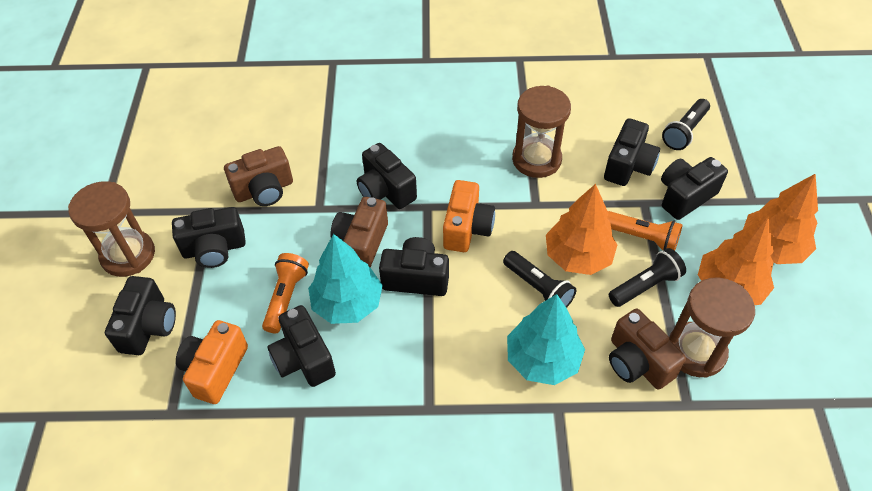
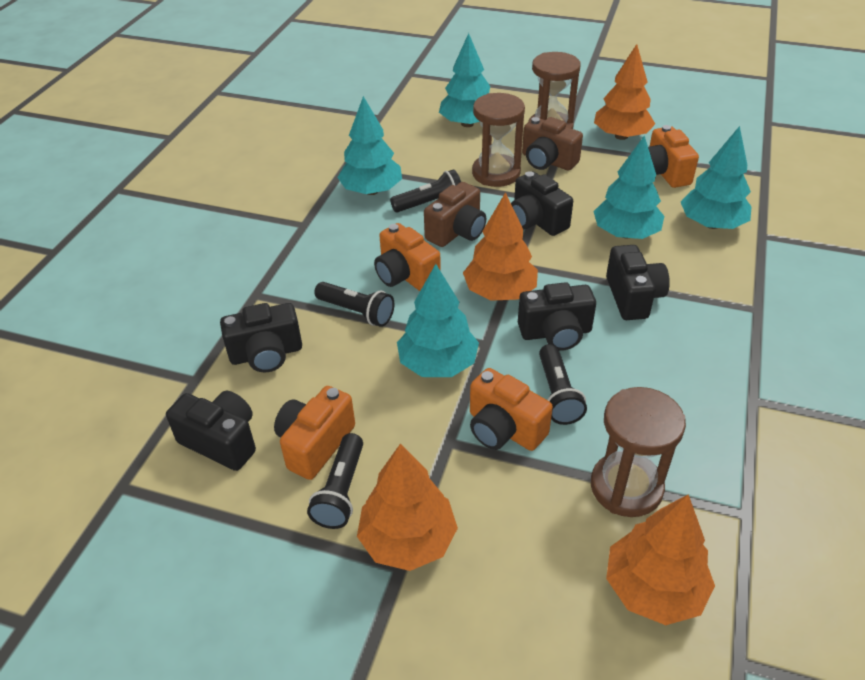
black camera: [105,276,176,355] [172,207,246,268] [267,305,336,387] [357,143,417,209] [379,237,449,296] [604,118,660,186] [661,157,728,220] = 7 -> [166,391,256,471] [220,303,302,373] [511,171,573,236] [518,282,596,351] [606,245,670,320] = 5
black flashlight: [503,251,576,308] [609,248,686,307] [662,99,710,150] = 3 -> [307,433,363,529] [314,282,394,327] [390,169,461,213] [539,344,587,425] = 4
brown camera: [224,146,293,206] [330,197,388,268] [609,309,686,390] = 3 -> [424,182,486,247] [522,117,583,171] = 2
orange camera: [176,320,248,404] [443,180,495,252] = 2 -> [274,386,355,480] [374,223,441,291] [470,368,553,451] [648,125,699,188] = 4
orange flashlight: [262,253,309,333] [607,211,683,251] = 2 -> none = 0
orange tree: [546,184,617,275] [698,216,774,305] [743,173,818,264] = 3 -> [357,443,458,571] [463,192,538,301] [594,44,655,140] [606,494,715,625] = 4
turquoise tree: [308,234,383,324] [507,294,585,385] = 2 -> [337,96,402,195] [397,264,479,377] [439,33,490,127] [594,135,664,239] [681,126,751,229] = 5

